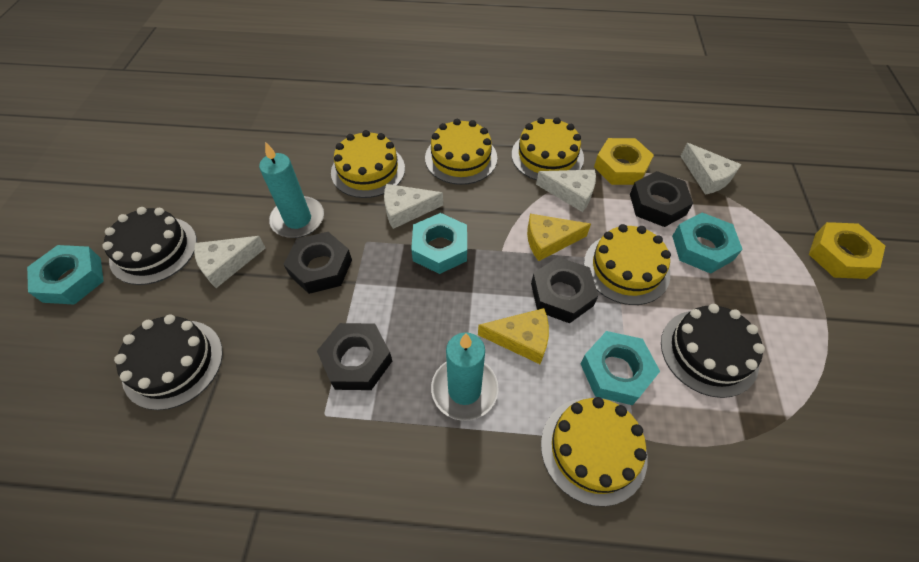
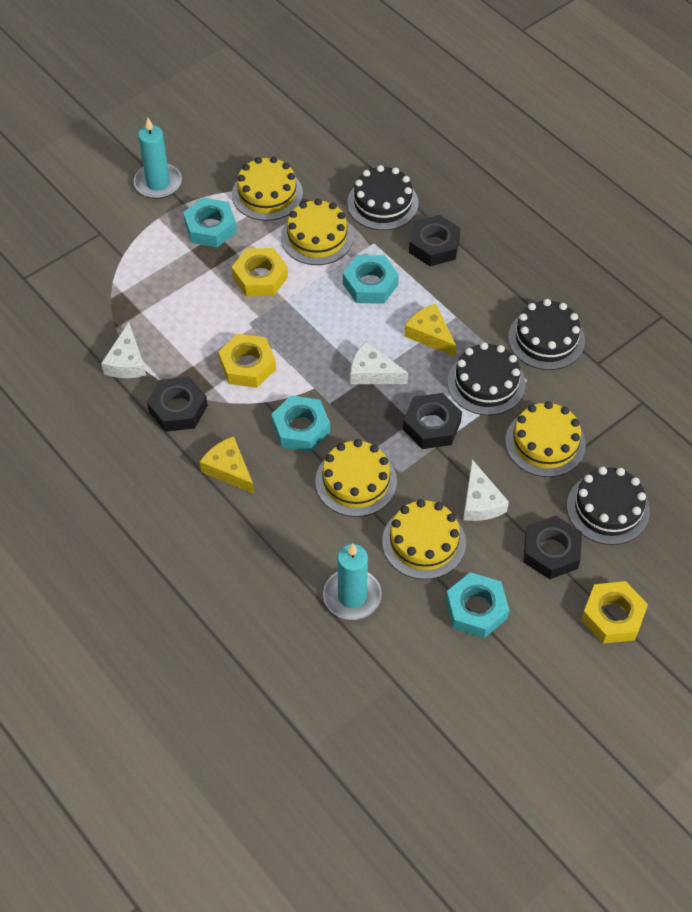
black cake: [102,207,197,285] [114,315,223,410] [661,304,765,398] = 3 -> [347,165,419,230] [448,342,526,415] [508,299,585,370] [567,467,650,545] = 4
white cheese: [194,236,266,288] [384,184,443,229] [536,170,596,212] [681,143,741,195] = 4 -> [101,322,146,378] [350,342,408,384] [463,459,509,521] = 3
yellow nut: [594,138,654,185] [809,222,885,279] = 2 -> [218,334,276,388] [232,248,288,296] [581,581,648,644] = 3

